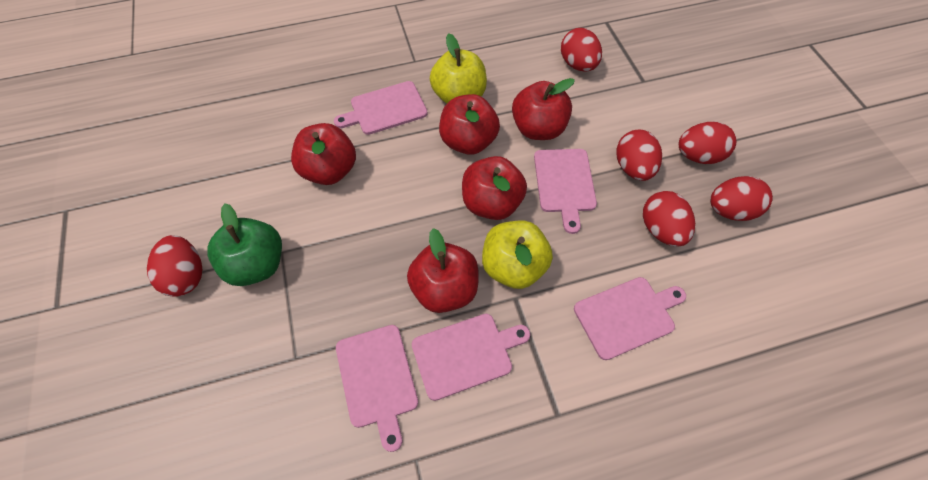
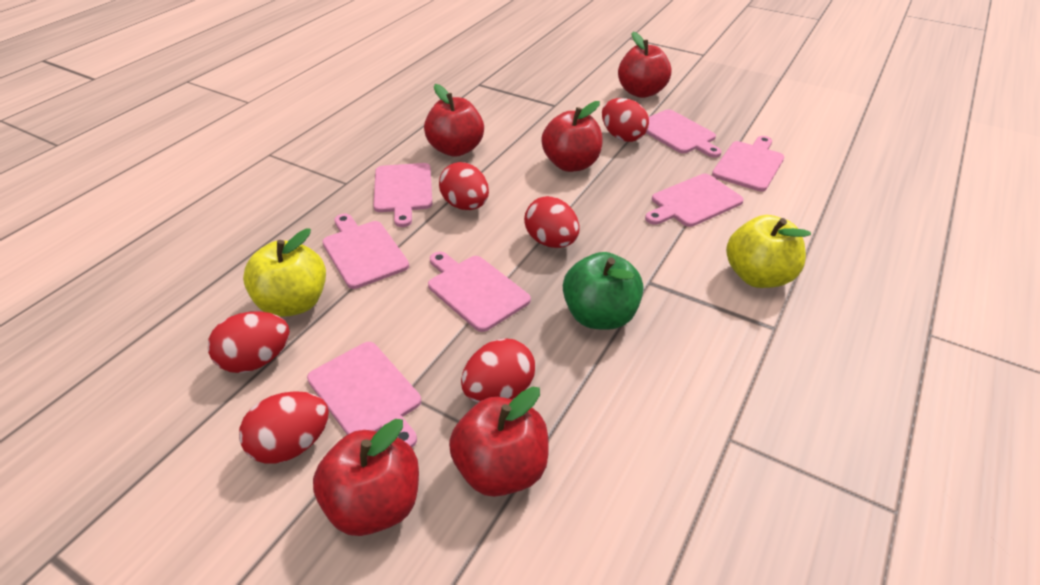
pink cutting board: [334,81,428,135] [336,325,418,452] [412,314,530,401] [534,149,597,234] [574,277,686,360] = 5 -> [307,342,421,448] [322,214,409,289] [373,163,432,227] [428,252,531,332] [645,174,744,227] [646,109,722,158] [712,136,784,191] = 7

